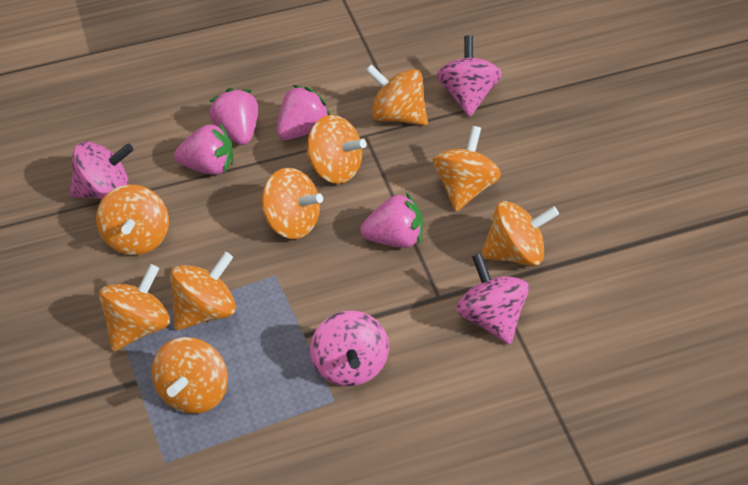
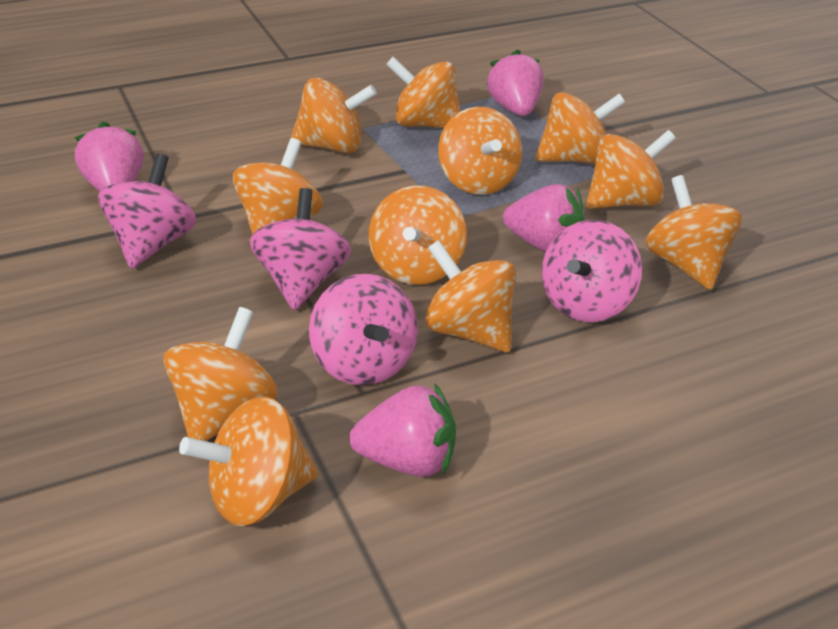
orange spinning top: [96,185,169,255] [99,264,170,351] [152,337,228,414] [170,252,236,330] [261,168,323,239] [306,115,366,184] [365,64,428,125] [433,126,501,211] [482,201,559,266] = 9 -> [164,307,277,441] [179,397,318,526] [233,138,323,235] [291,78,377,153] [369,185,467,285] [386,57,460,128] [425,240,516,352] [438,107,522,195] [535,92,625,164] [586,130,676,209] [645,175,742,290] = 11

